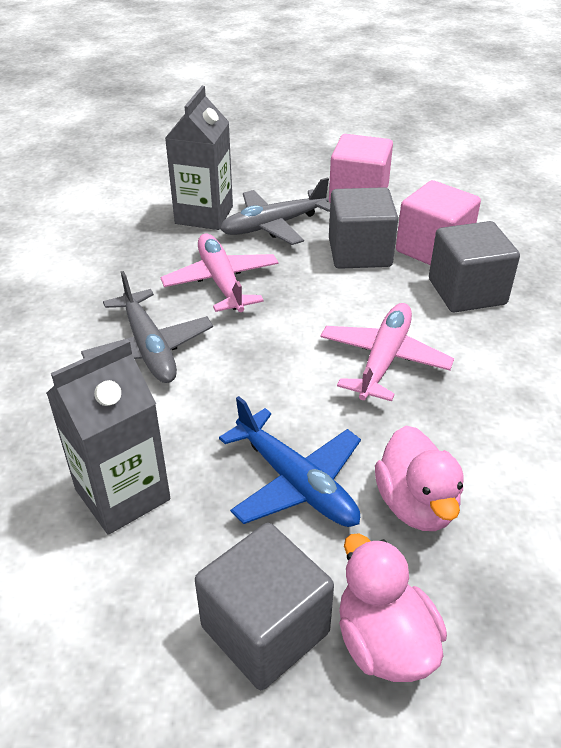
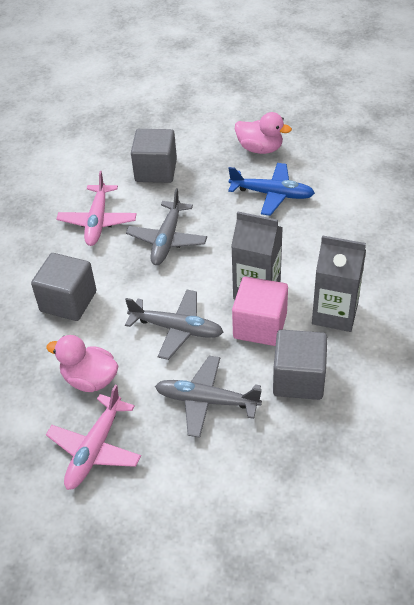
grey plane: [81,271,213,383] [220,177,330,245] = 2 -> [125,290,223,360] [126,188,207,265] [155,356,262,438] = 3
pink cube: [329,134,393,202] [396,180,481,265] = 2 -> [232,277,288,346] = 1

